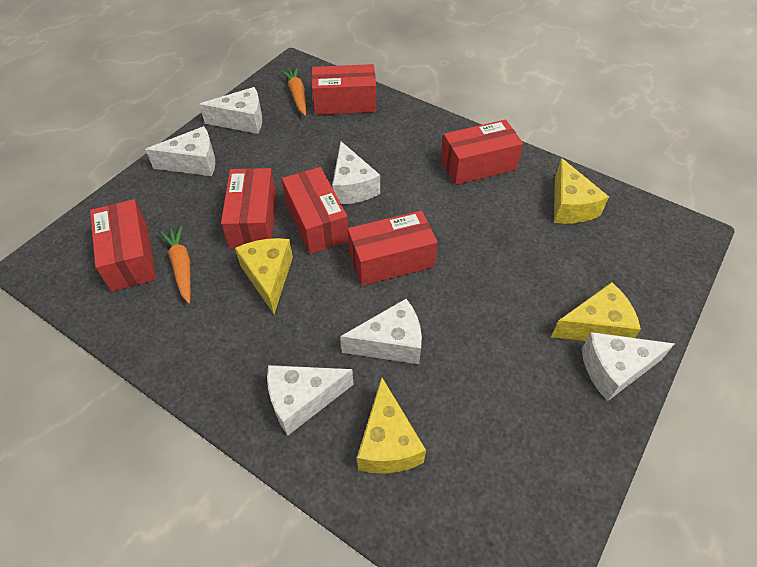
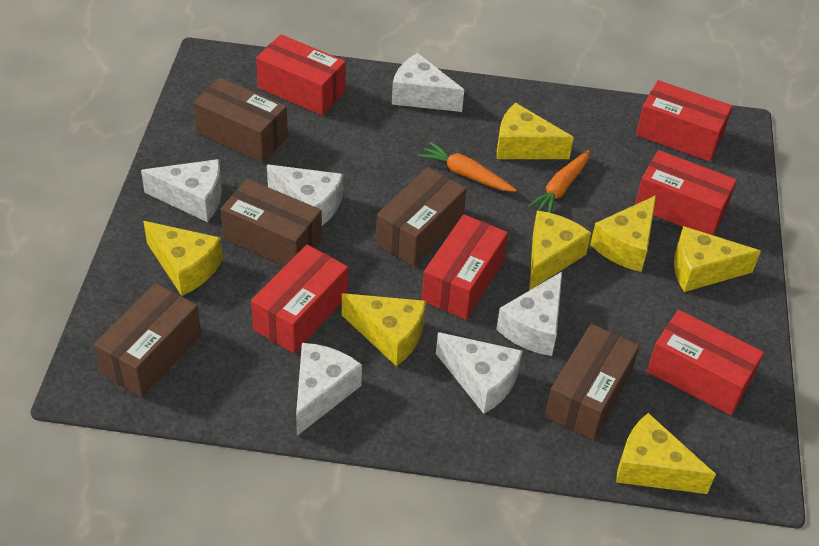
brown box: none = 0 -> [94,283,201,397] [193,77,288,163] [221,179,322,266] [376,167,467,266] [545,324,639,440] = 5
yellow cheese: [235,238,293,314] [357,378,426,473] [551,282,641,341] [554,158,609,224] = 4 -> [143,221,223,296] [342,293,426,366] [497,103,574,159] [529,211,591,290] [590,195,656,272] [616,413,716,494] [674,226,761,292] = 7

